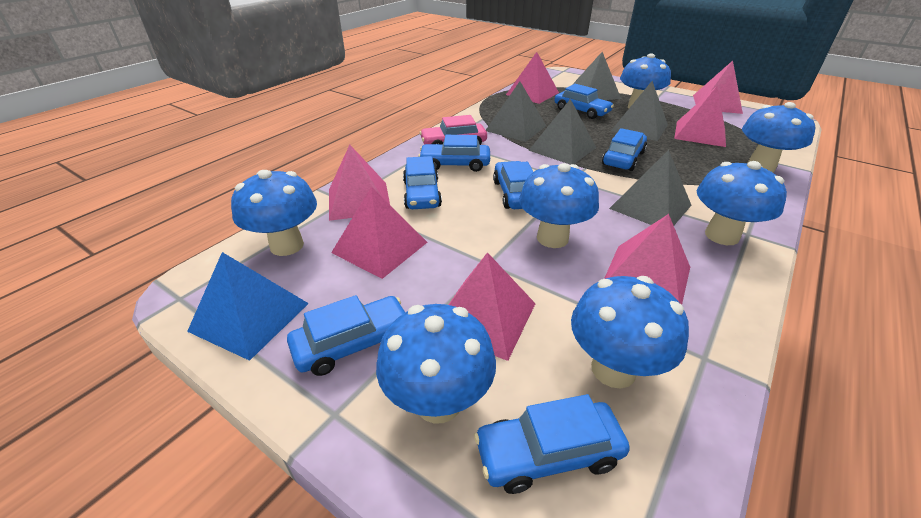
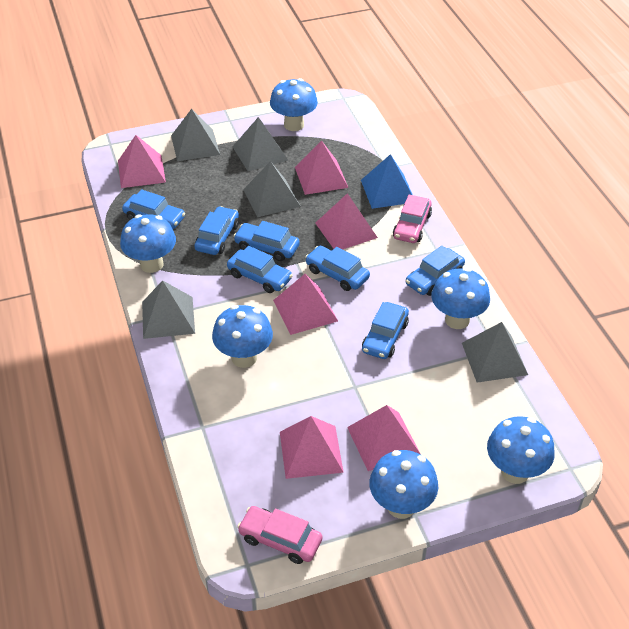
blue mushroom: [231,170,317,256] [376,304,496,424] [519,163,599,248] [571,276,689,389] [620,53,671,108] [697,161,787,245] [742,102,815,172] = 7 -> [120,214,176,273] [212,305,273,368] [270,78,318,131] [369,450,438,519] [431,268,490,329] [487,416,555,484] = 6
pink car: [420,115,487,145] = 1 -> [237,506,322,564] [393,194,432,243] = 2
pink pyramid: [329,145,390,221] [331,187,428,279] [448,252,536,361] [506,52,559,104] [604,214,690,305] [674,86,726,147] [693,61,743,114] = 7 -> [118,135,166,188] [273,274,338,335] [280,416,344,479] [295,140,348,195] [315,193,378,249] [347,405,420,471] = 6

